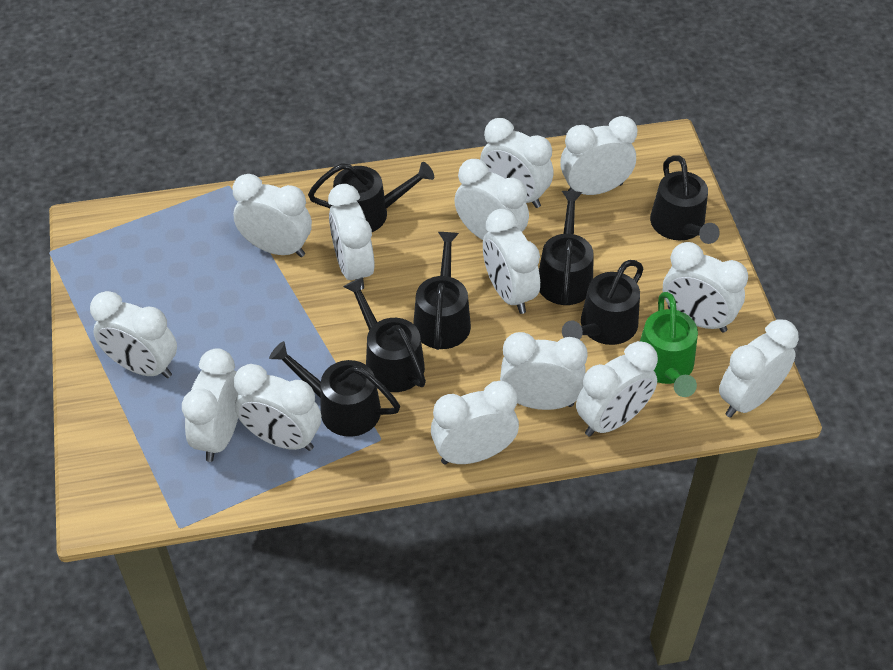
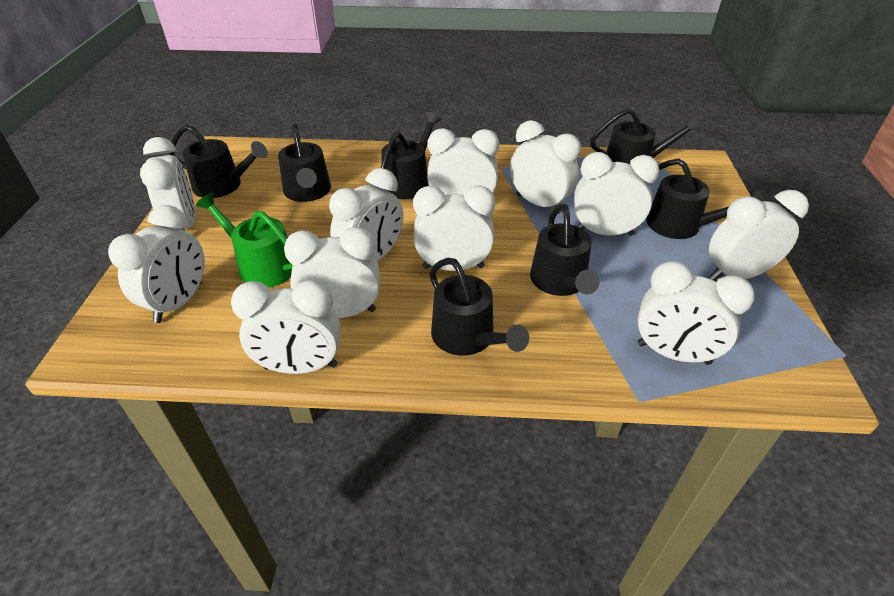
white clock: [90,291,177,378] [182,348,239,462] [232,174,312,257] [234,364,321,451] [328,184,375,290] [431,381,519,465] [454,159,529,240] [480,118,554,208] [483,209,540,314] [500,332,588,410] [560,116,637,195] [576,341,658,437] [663,242,748,332] [719,319,799,418] = 14 -> [108,205,205,323] [140,137,195,230] [231,280,341,374] [284,227,380,318] [329,168,403,261] [413,185,495,271] [427,128,499,195] [510,120,581,214] [574,152,659,236] [637,261,755,365] [709,190,809,281] = 11

